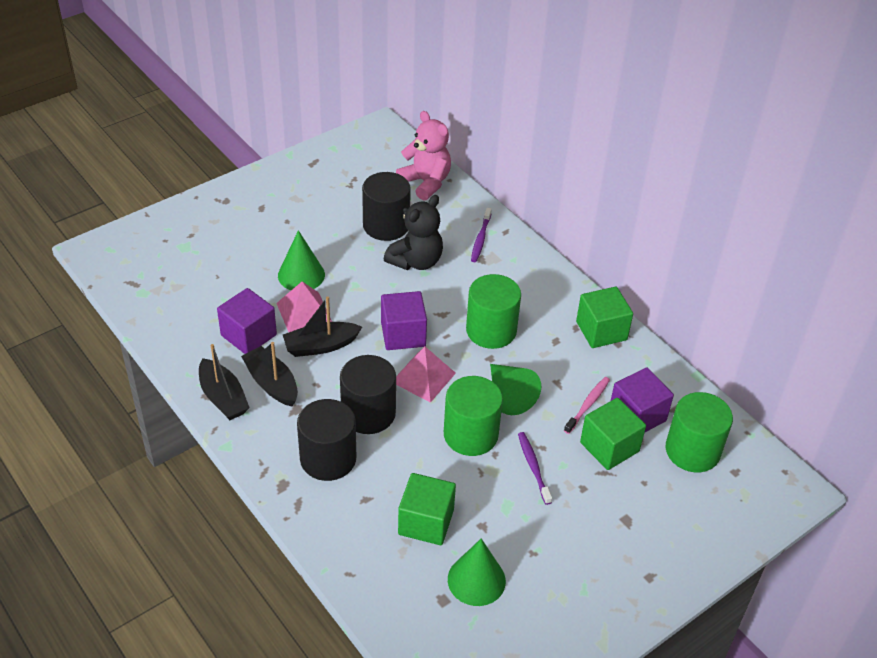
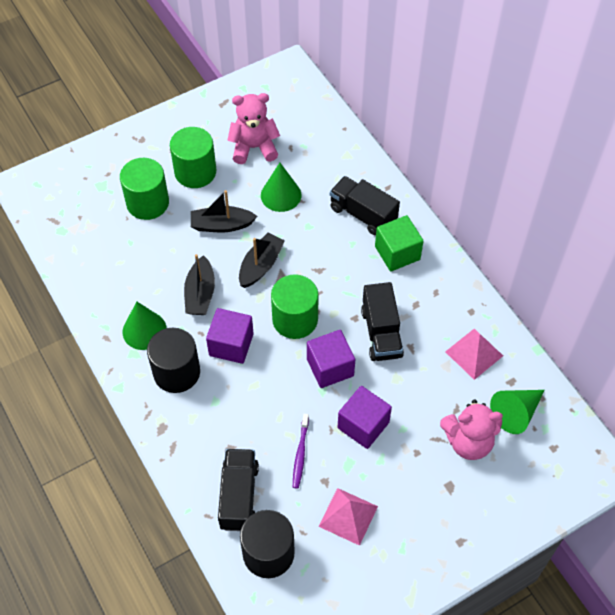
black cylinder: [297,399,356,481] [340,355,396,434] [362,172,411,241] = 3 -> [147,328,200,393] [240,510,295,578] = 2
black teddy bear: [384,195,443,270] = 1 -> none = 0
black truck: none = 0 -> [218,449,259,531] [330,176,400,236] [361,282,404,361] = 3
green cube: [398,473,456,545] [576,287,633,348] [580,398,646,470] = 3 -> [375,215,424,271] = 1
pink teddy bear: [396,111,451,200] = 1 -> [227,93,280,164] [440,399,503,460] = 2
pink toothbrush: [564,377,610,434] = 1 -> none = 0
purple toothbrush: [471,208,492,262] [518,432,552,505] = 2 -> [293,414,309,489] = 1

